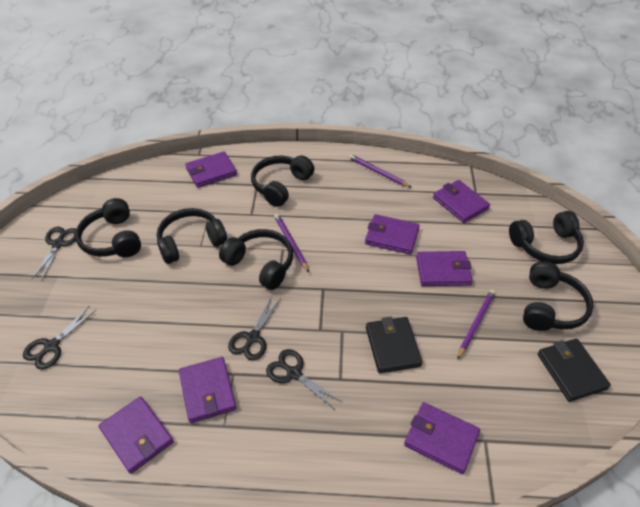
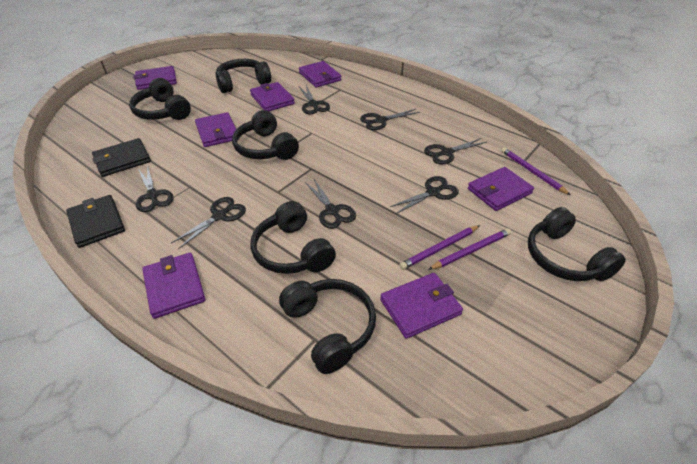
black scissors: [23,306,96,370] [32,227,76,281] [228,296,281,361] [266,349,342,409] = 4 -> [136,165,174,212] [171,197,246,249] [299,85,330,114] [305,179,356,229] [360,109,420,130] [390,176,459,214] [424,138,487,164] = 7

